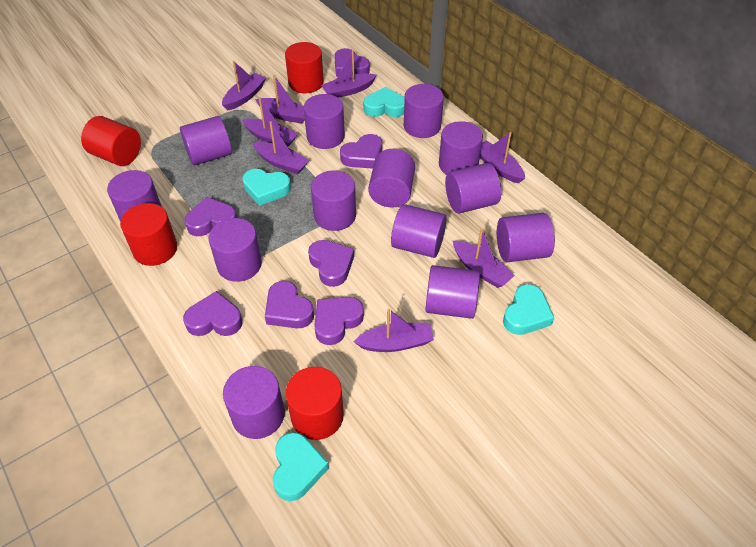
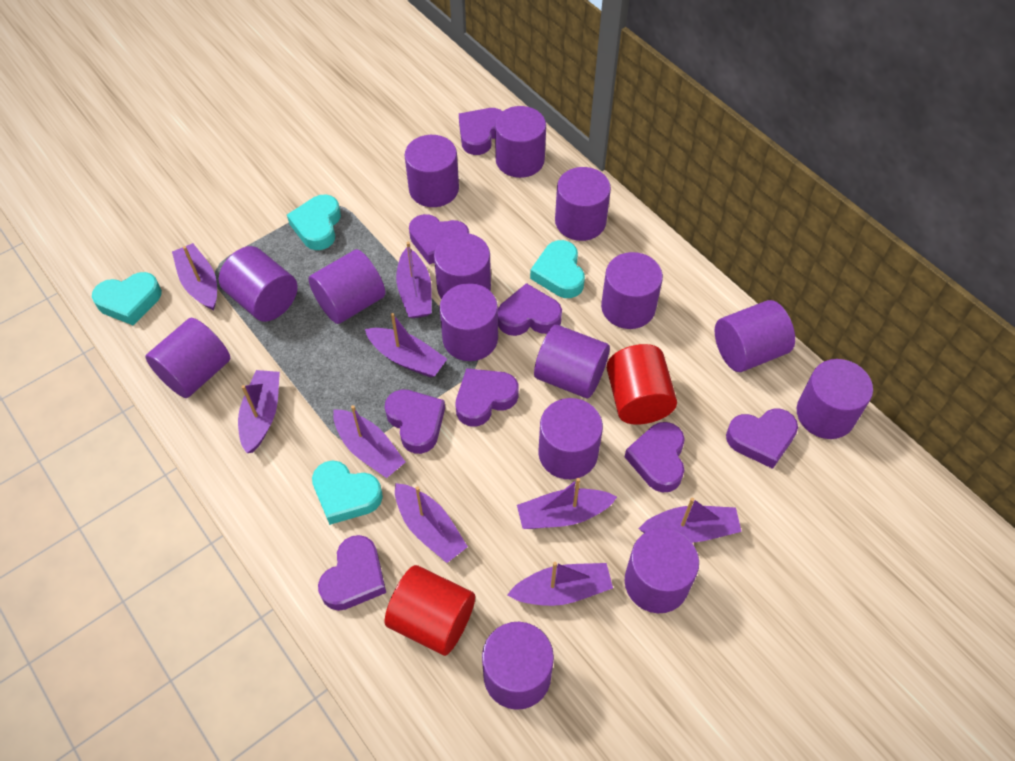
purple boat: [222,61,266,110] [242,97,298,147] [253,121,309,174] [255,75,305,124] [321,50,376,98] [353,308,434,352] [453,228,515,288] [480,132,525,183] = 8 -> [172,243,217,311] [238,370,280,453] [333,405,405,478] [365,313,447,378] [395,483,468,563] [396,242,432,318] [507,562,613,606] [517,478,617,529] [639,498,742,543] = 9
purple cylinder: [107,170,162,222] [180,116,232,165] [209,218,262,282] [223,366,285,439] [304,94,345,149] [311,170,356,231] [368,149,415,208] [391,204,447,258] [404,84,444,138] [425,265,480,319] [439,121,483,175] [445,163,501,214] [497,213,555,262] = 13 -> [145,318,230,398] [219,246,298,322] [308,249,385,324] [405,135,459,207] [434,233,491,299] [439,283,498,361] [482,622,554,710] [495,106,546,178] [534,325,610,399] [538,398,603,479] [555,167,611,241] [601,252,663,329] [624,528,699,613] [715,300,795,372] [797,359,873,439] = 15
purple heart: [183,291,243,336] [185,197,237,236] [265,281,314,328] [308,240,354,287] [314,297,364,345] [334,48,370,77] [340,134,382,169] = 7 -> [318,535,386,611] [385,389,445,454] [409,214,469,265] [456,368,519,426] [459,108,502,155] [498,283,562,336] [625,422,685,493] [726,409,798,469] = 8
red cylinder: [81,116,141,166] [120,203,177,266] [285,42,324,93] [286,367,344,440] = 4 -> [385,565,475,656] [606,344,677,425] = 2

